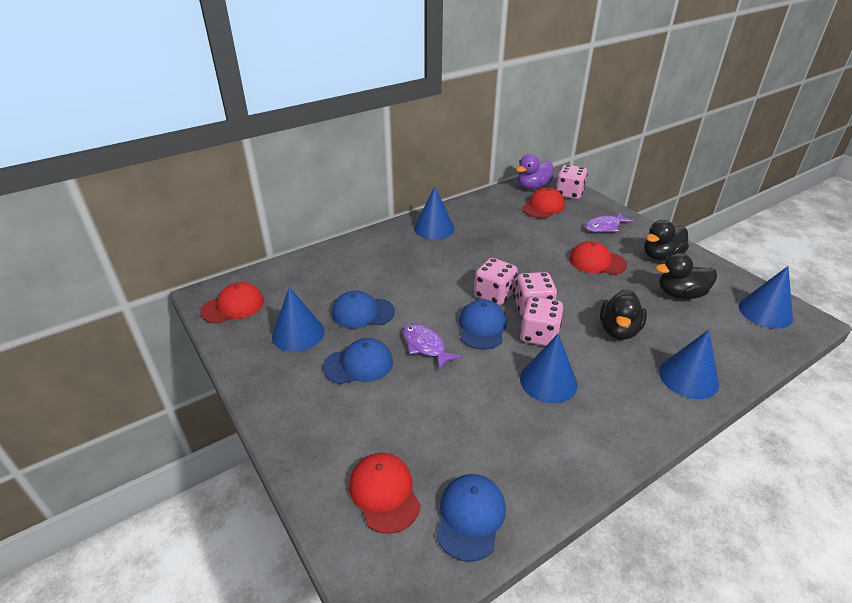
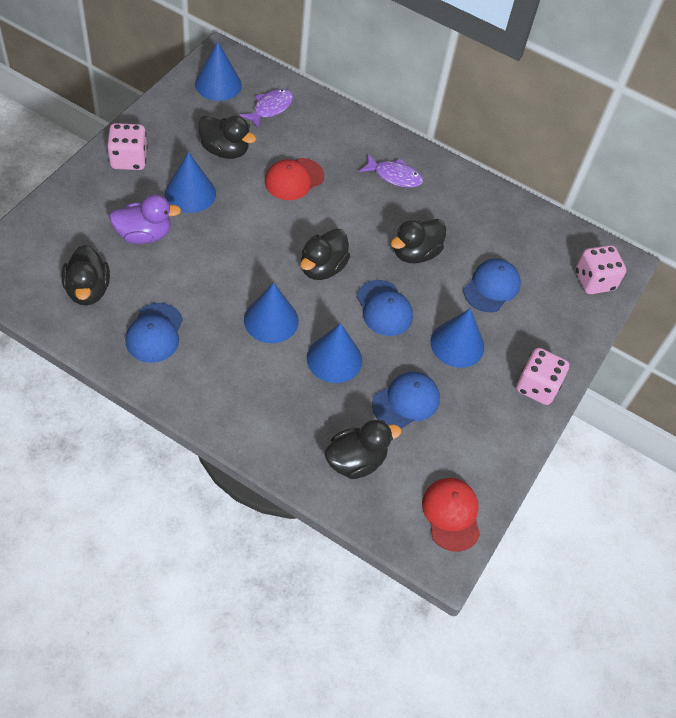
black duck: [600,289,647,340] [644,220,689,261] [656,253,717,299] = 3 -> [61,245,110,305] [198,115,256,159] [300,228,350,280] [325,420,401,479] [391,219,447,263] = 5
pink dice: [474,258,518,306] [514,272,557,316] [520,296,563,346] [555,164,588,199] = 4 -> [107,123,148,170] [516,348,569,405] [575,245,626,294] = 3
red cap: [200,282,264,324] [349,453,421,534] [522,187,565,218] [569,241,627,275] = 4 -> [265,158,324,200] [422,478,480,552] = 2

